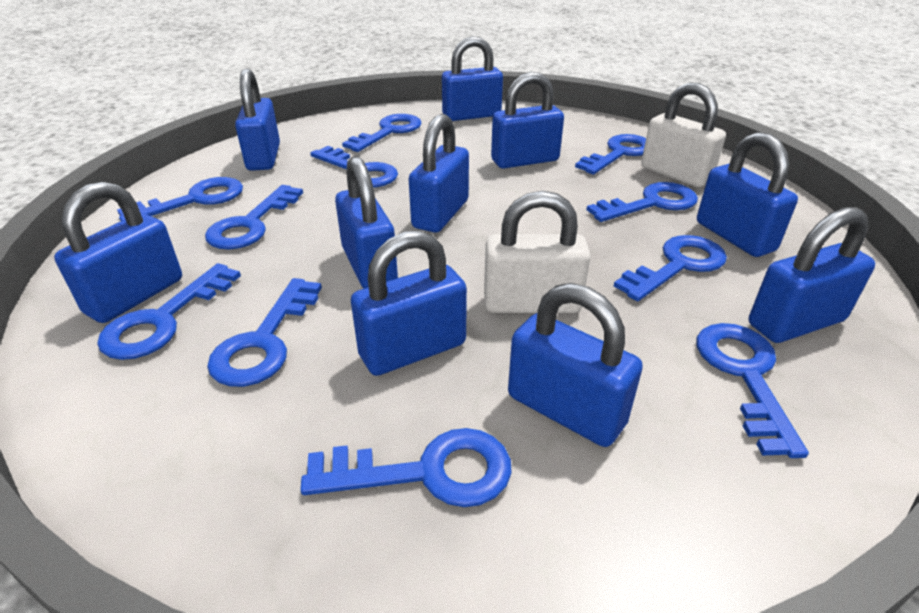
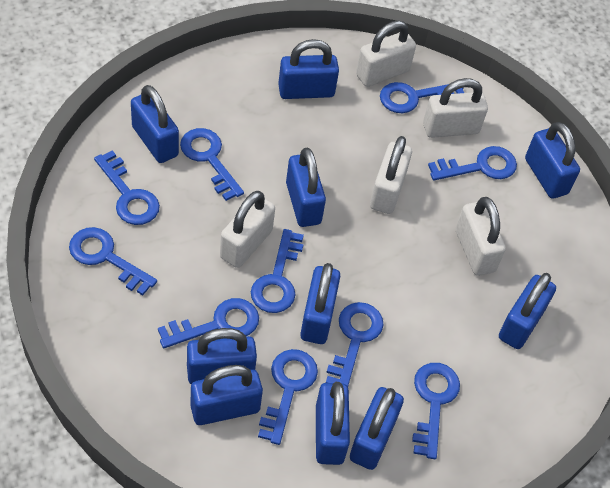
blue key: [97,263,241,360] [117,177,243,221] [205,185,303,249] [207,278,322,387] [301,428,512,507] [310,146,398,187] [342,114,422,152] [575,134,646,175] [587,182,698,222] [614,235,727,301] [697,323,809,458] = 11 -> [69,227,157,295] [94,150,160,225] [158,298,259,348] [180,128,244,201] [251,229,304,313] [258,349,318,445] [326,302,384,386] [380,82,464,113] [412,363,460,459] [428,146,517,181] = 10
white padlock: [484,191,590,313] [641,83,726,187] = 2 -> [220,191,275,268] [356,20,416,87] [370,136,412,214] [423,78,488,138] [456,197,506,276] = 5

